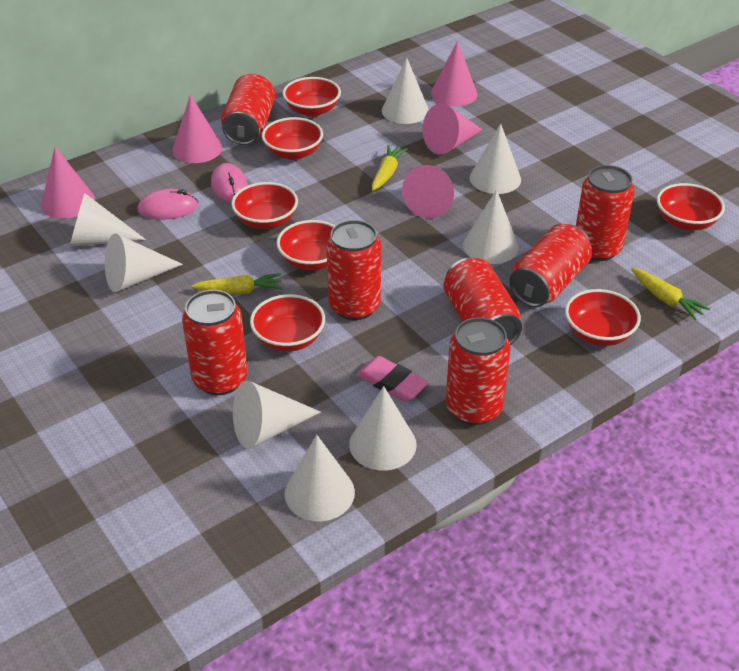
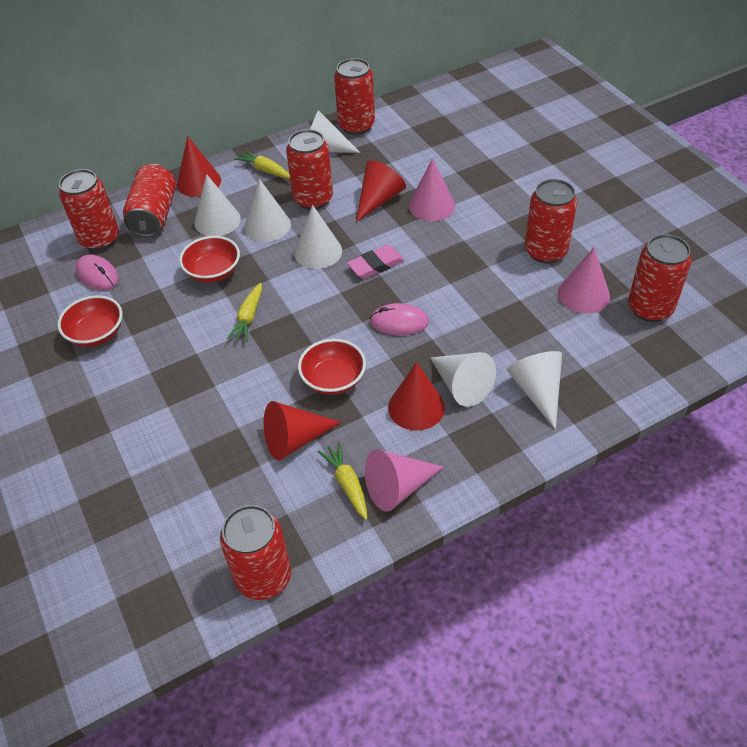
pink cone: [41,147,95,218] [172,94,222,163] [402,165,454,218] [423,103,483,155] [431,41,477,106] = 5 -> [365,449,444,511] [409,158,455,221] [558,247,610,314] = 3
red bowl: [231,182,298,229] [250,294,325,352] [262,117,323,160] [276,220,335,270] [283,77,341,117] [565,289,641,346] [657,183,725,230] = 7 -> [58,295,122,347] [179,236,240,283] [298,339,366,395] = 3
red cone: none = 0 -> [177,136,221,197] [264,401,341,460] [356,160,406,222] [388,362,445,431] = 4
white cone: [70,193,146,247] [105,233,183,292] [233,381,321,449] [285,435,355,521] [349,386,417,471] [382,58,429,124] [463,190,519,264] [470,123,521,194] = 8 -> [194,174,241,236] [244,179,291,242] [294,205,342,269] [310,110,361,153] [431,352,496,407] [507,351,562,429] = 6

